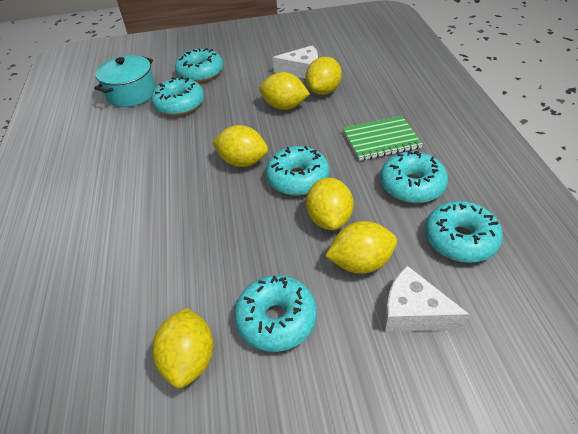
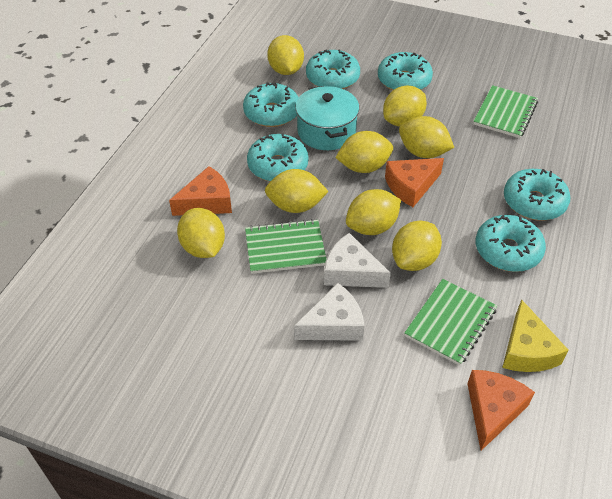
green notebook: [343,116,423,161] = 1 -> [245,219,326,274] [404,279,497,366] [473,85,538,138] = 3
orange cheese: none = 0 -> [169,166,232,216] [385,158,444,207] [467,370,535,451] = 3
yellow cheese: none = 0 -> [502,299,569,372] = 1
yellow lemon: [152,308,214,388] [212,125,268,167] [259,72,310,110] [306,57,342,95] [306,178,354,230] [325,221,397,274] = 6 -> [177,208,225,258] [265,169,329,213] [267,35,304,75] [335,131,393,173] [346,189,401,235] [383,86,427,127] [392,221,442,271] [399,116,454,158] = 8

